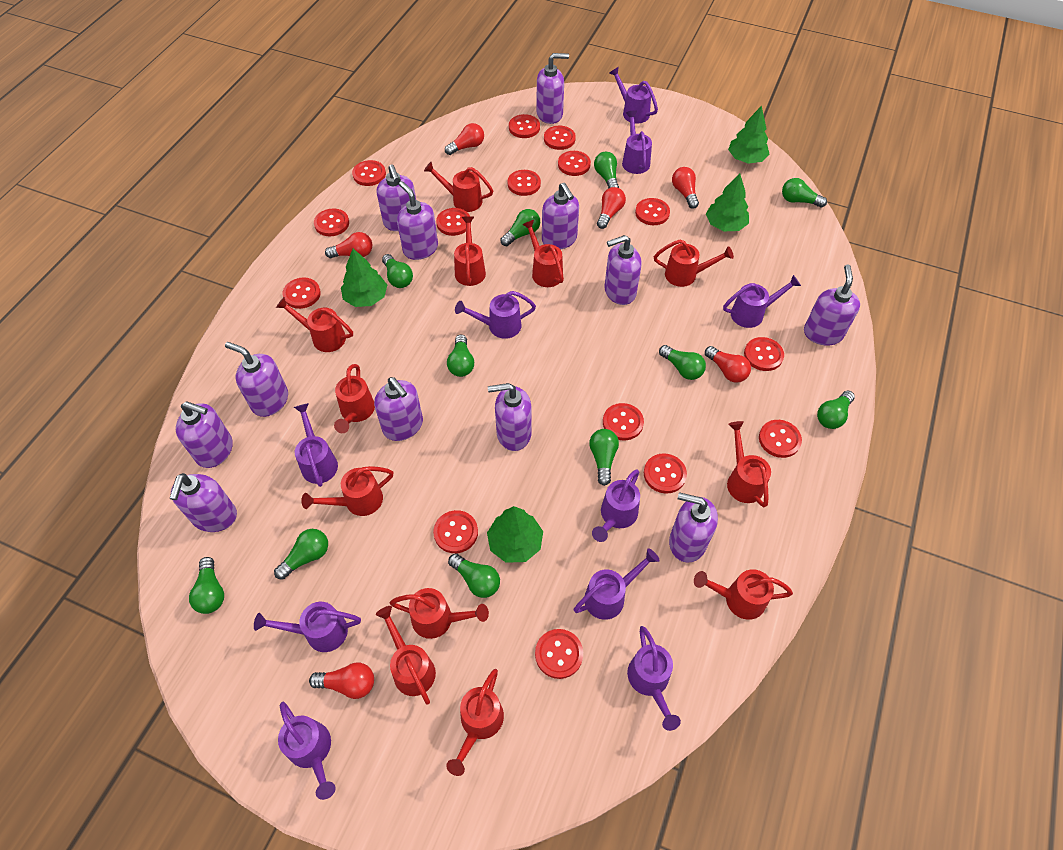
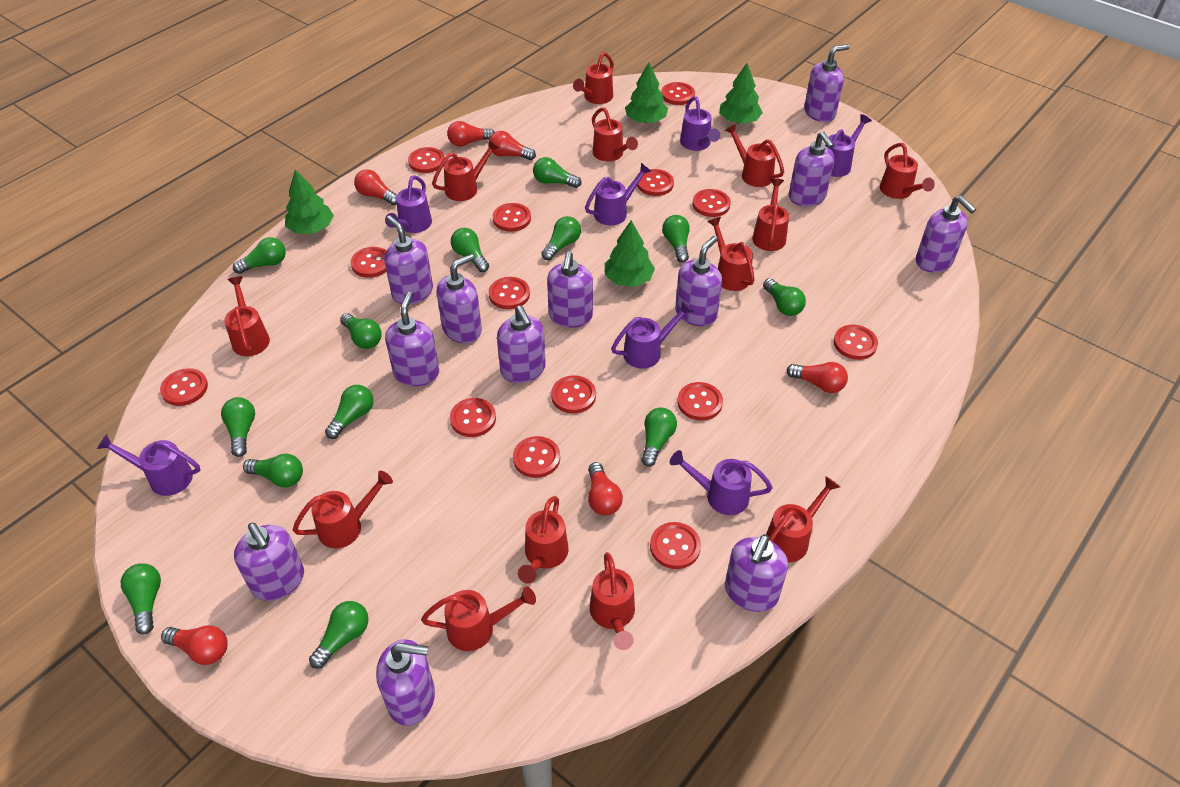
green light bulb: [189,557,224,614] [274,529,328,580] [382,254,413,288] [447,335,474,377] [448,553,500,598] [501,209,540,246] [589,429,619,486] [594,152,619,188] [659,345,706,380] [782,178,827,208] [817,391,855,429] = 11 -> [121,563,161,634] [221,397,255,457] [233,237,286,274] [243,454,303,488] [309,601,368,669] [325,385,373,439] [340,313,382,349] [451,228,489,272] [533,157,582,188] [541,216,581,260] [641,407,677,467] [662,215,690,263] [763,278,806,316] = 13
purple watering can: [254,602,361,652] [278,702,336,800] [294,403,338,487] [455,291,536,339] [574,548,660,620] [592,470,640,542] [609,67,658,123] [622,110,652,174] [627,626,681,731] [723,275,801,328] = 10 -> [97,434,200,496] [385,175,432,233] [585,163,651,226] [611,301,693,369] [669,450,773,515] [680,96,720,151] [825,114,872,177] = 7
red button: [282,277,321,309] [314,208,349,236] [352,160,386,186] [433,510,478,553] [436,208,471,236] [507,170,541,196] [509,114,540,138] [535,629,583,679] [544,126,576,150] [558,151,591,176] [603,403,644,440] [635,198,670,225] [644,454,687,493] [744,337,784,371] [759,420,802,458] = 15 -> [160,368,208,406] [351,247,387,278] [408,147,445,173] [450,398,496,437] [489,277,530,309] [493,203,531,232] [513,436,560,478] [551,375,596,414] [637,169,674,196] [650,522,701,569] [661,82,695,105] [677,382,723,420] [692,189,731,217] [834,325,878,360] = 14
red watering can: [276,297,353,352] [301,466,394,516] [334,364,375,433] [376,606,436,705] [390,588,489,639] [424,162,493,212] [446,669,504,776] [454,216,486,286] [522,220,564,287] [654,240,734,287] [694,569,793,620] [727,421,771,507] = 12 -> [224,276,270,356] [293,471,393,548] [421,586,536,651] [432,140,499,201] [518,496,569,583] [573,52,614,104] [590,552,635,650] [592,107,638,161] [707,217,755,291] [725,124,784,187] [752,178,789,251] [766,476,840,562] [880,143,935,199] = 13

